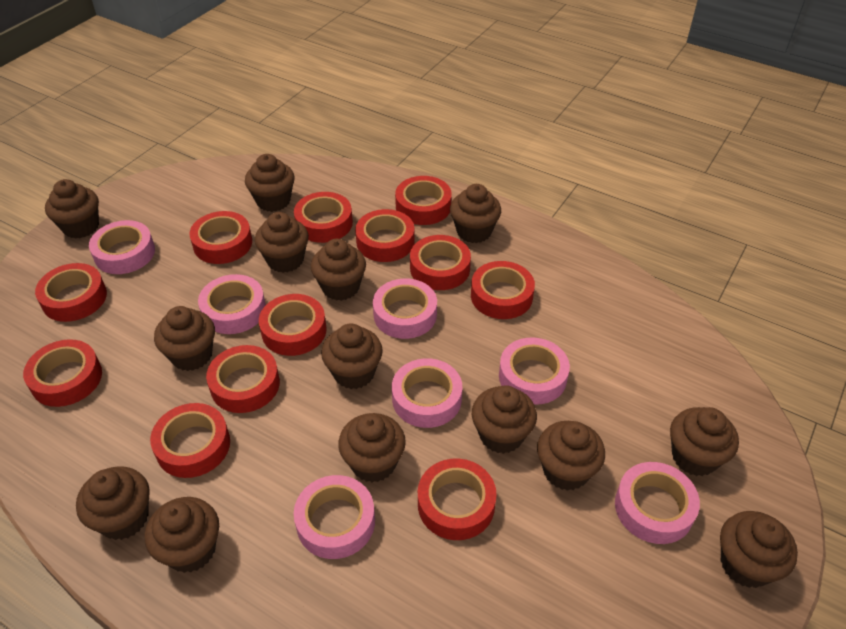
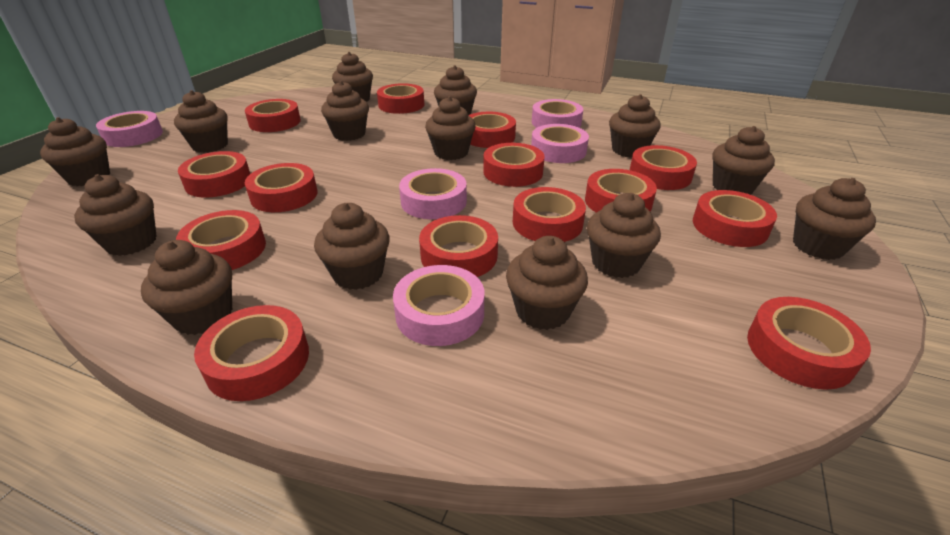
pink tape: [89,220,155,274] [198,274,266,334] [294,475,375,559] [373,278,437,339] [392,358,462,428] [499,337,570,405] [615,462,700,544] = 7 -> [96,111,163,147] [393,265,485,346] [399,168,467,219] [531,124,589,163] [532,99,583,128] = 5
red tape: [23,339,102,407] [35,263,107,322] [150,403,230,478] [189,211,252,264] [206,345,280,413] [259,294,327,356] [294,192,353,243] [355,209,415,262] [395,176,452,225] [410,235,471,290] [418,458,497,540] [471,261,535,319] = 12 -> [176,210,266,270] [178,151,250,198] [194,305,309,401] [245,99,301,132] [245,163,317,212] [377,83,424,114] [419,215,498,277] [469,112,516,148] [483,143,545,187] [513,187,586,242] [585,169,657,213] [630,145,697,190] [693,190,777,247] [747,297,871,390] = 14

